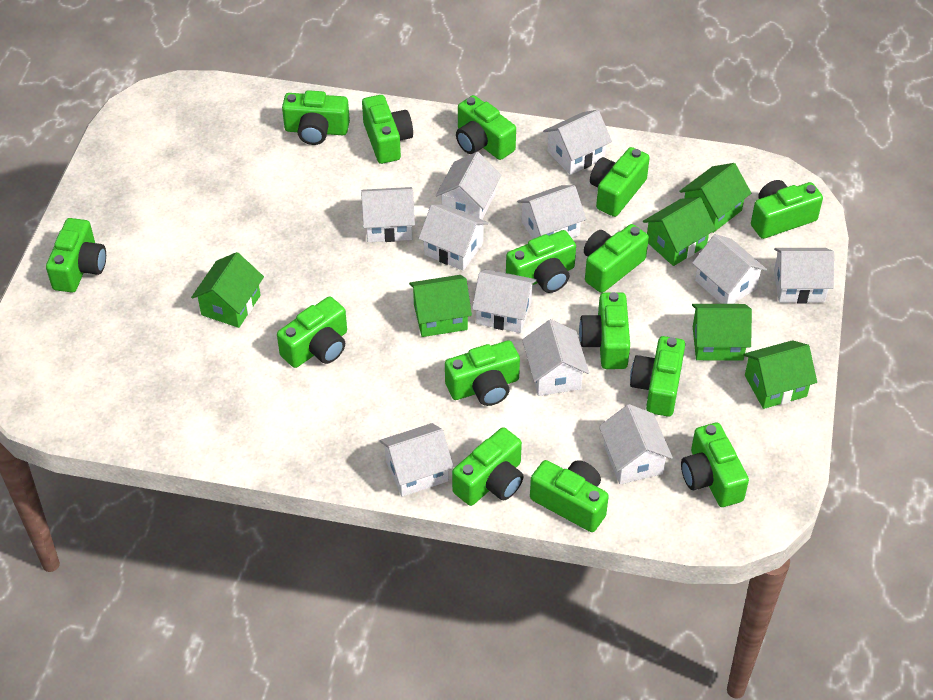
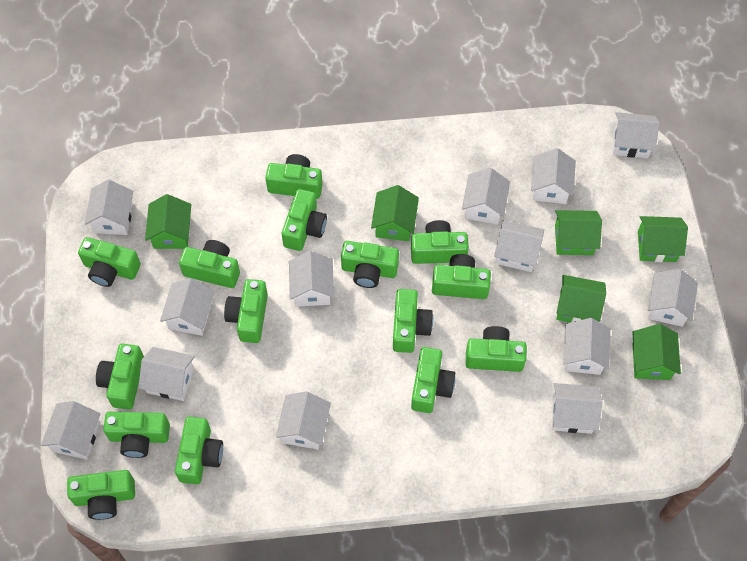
white house: [361,187,415,242] [380,423,454,497] [418,205,489,271] [436,152,502,219] [472,269,537,333] [517,185,586,239] [522,319,589,396] [543,110,612,175] [599,404,673,484] [692,234,767,304] [774,248,834,303] = 11 -> [41,401,100,460] [84,180,133,235] [139,347,195,401] [160,278,214,336] [276,391,331,450] [289,251,334,307] [462,168,510,224] [494,220,544,272] [531,148,576,204] [552,383,602,434] [563,318,610,375] [613,112,660,158] [648,269,698,327] = 13

